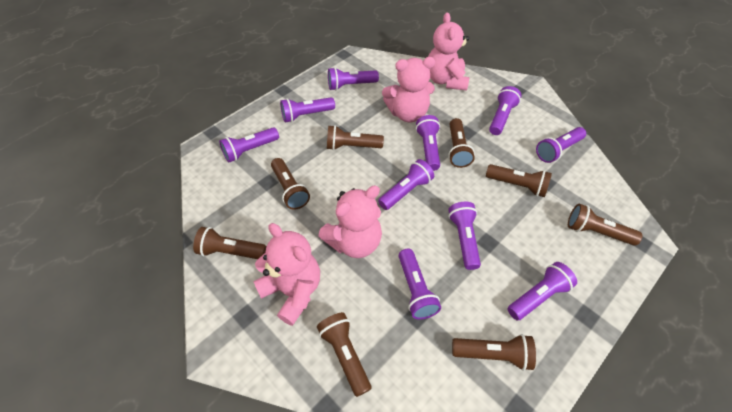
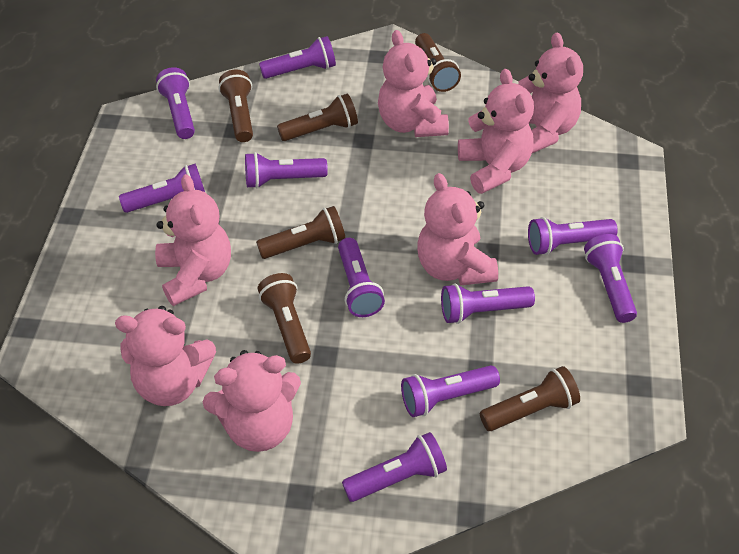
brown flashlight: [193,227,267,259] [271,158,310,210] [317,312,371,397] [327,125,384,150] [448,118,475,168] [452,334,536,371] [486,164,552,197] [568,204,643,246] = 8 -> [219,69,253,142] [256,206,345,259] [258,273,311,364] [277,93,358,141] [415,33,461,92] [480,366,580,431] = 6
pink teddy bear: [253,223,320,326] [318,186,382,258] [382,57,435,122] [428,12,469,91] = 4 -> [115,306,216,406] [155,174,231,306] [203,350,301,452] [378,30,449,137] [417,173,498,285] [458,69,534,194] [518,33,583,153] = 7

